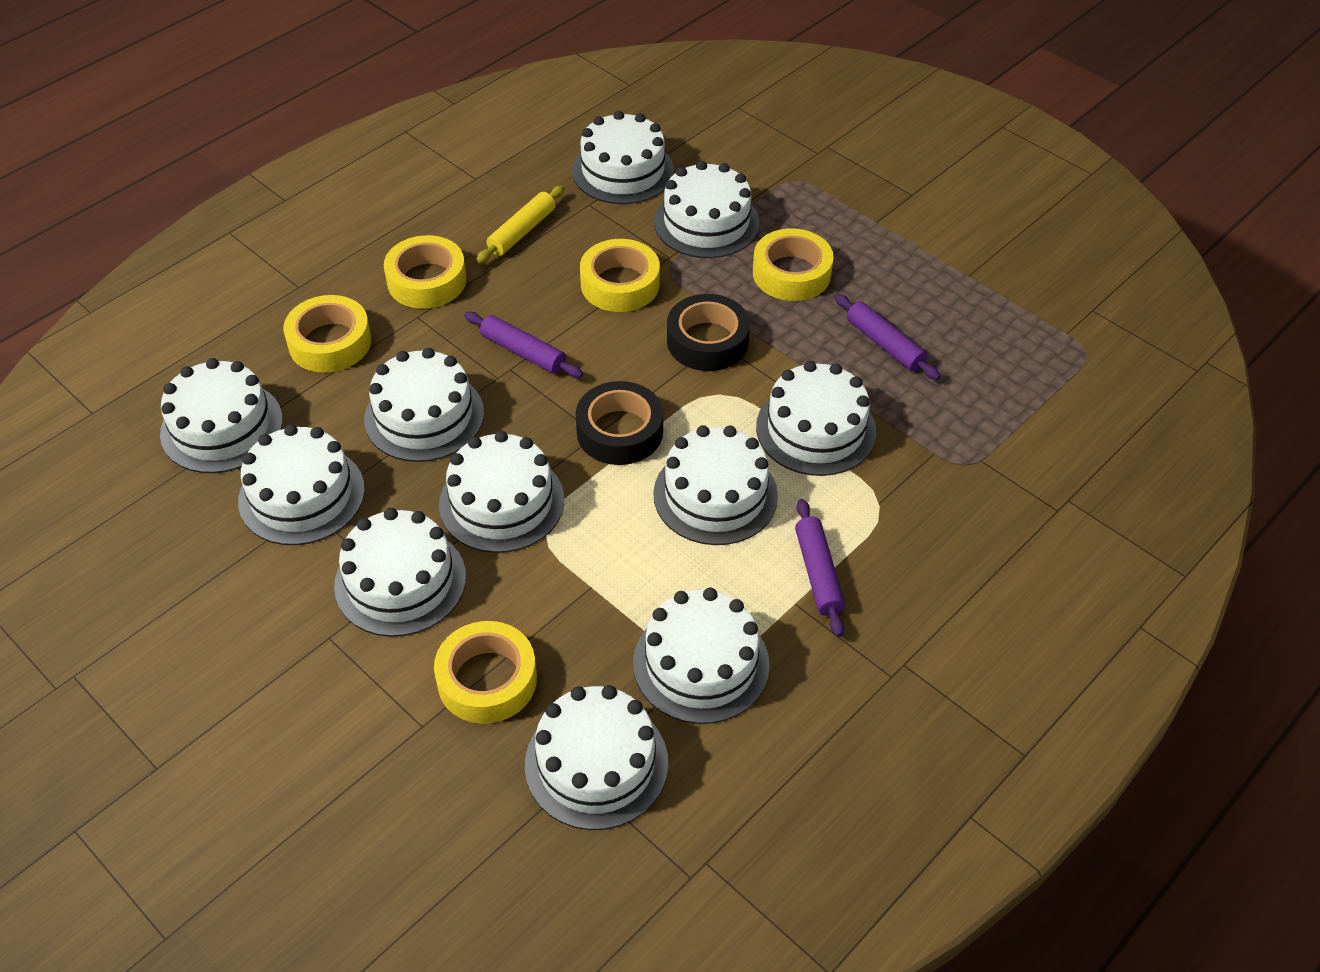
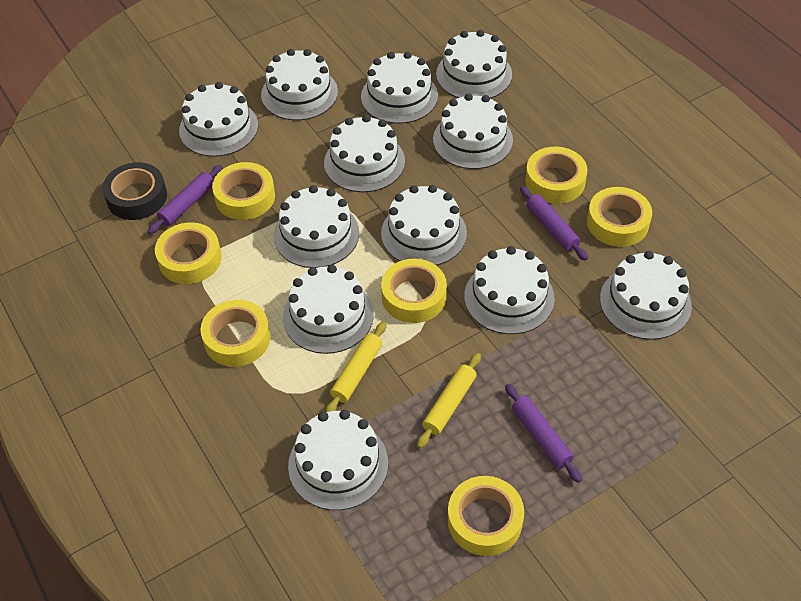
black tape: [576,381,663,465] [667,294,750,371] = 2 -> [102,162,167,220] = 1
white cake: [160,358,283,473] [238,424,365,545] [334,508,466,637] [364,348,484,462] [439,431,564,553] [525,685,668,830] [572,111,674,204] [633,588,770,724] [653,425,778,545] [654,161,759,258] [756,361,876,476] = 11 -> [179,82,258,157] [261,49,338,120] [274,185,359,268] [283,265,374,354] [288,410,388,510] [324,115,405,192] [361,52,438,124] [381,185,467,266] [433,93,513,169] [436,30,512,98] [464,246,555,334] [600,251,692,340] = 12
yellow rolling pin: [476,185,565,263] = 1 -> [325,321,386,412] [417,353,481,448] = 2
yellow tape: [283,295,371,373] [384,235,467,308] [434,621,537,724] [580,239,660,312] [753,229,834,301] = 5 -> [155,222,222,284] [201,300,270,367] [212,162,275,220] [381,259,447,323] [448,476,524,556] [525,147,587,204] [587,187,652,247] = 7

